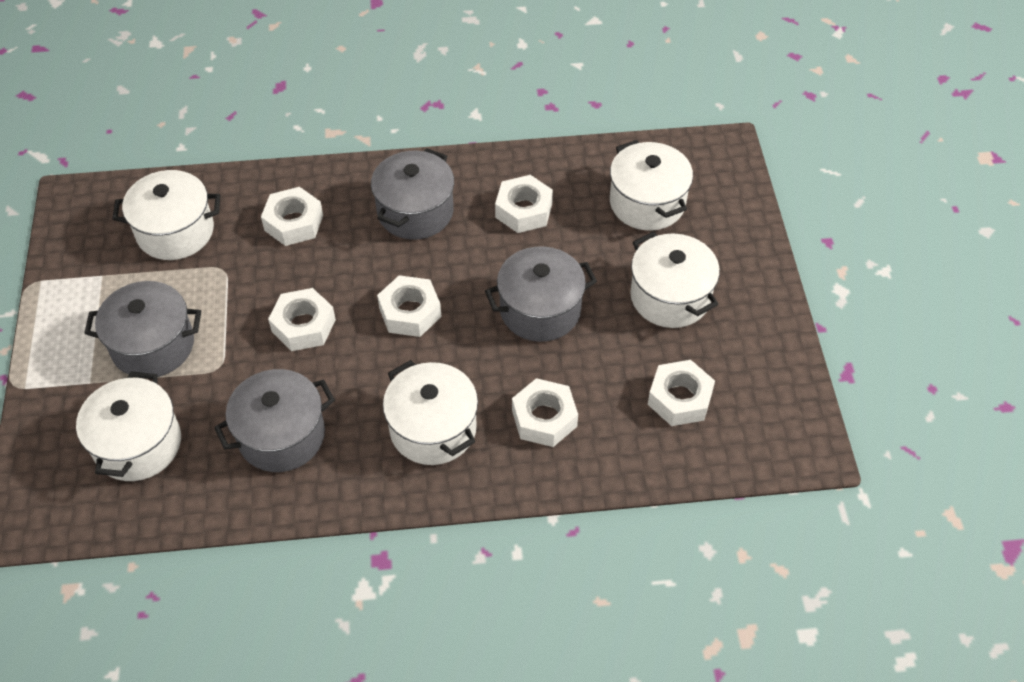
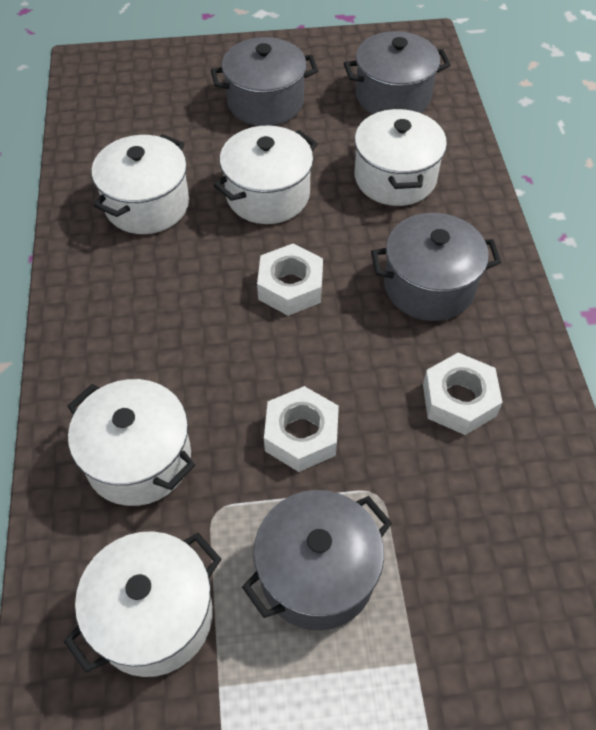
white nut: [261,187,323,246] [268,288,336,351] [377,275,441,337] [495,175,553,233] [512,378,578,447] [648,360,715,426] = 6 -> [257,244,323,316] [264,386,339,472] [423,353,503,435] = 3

